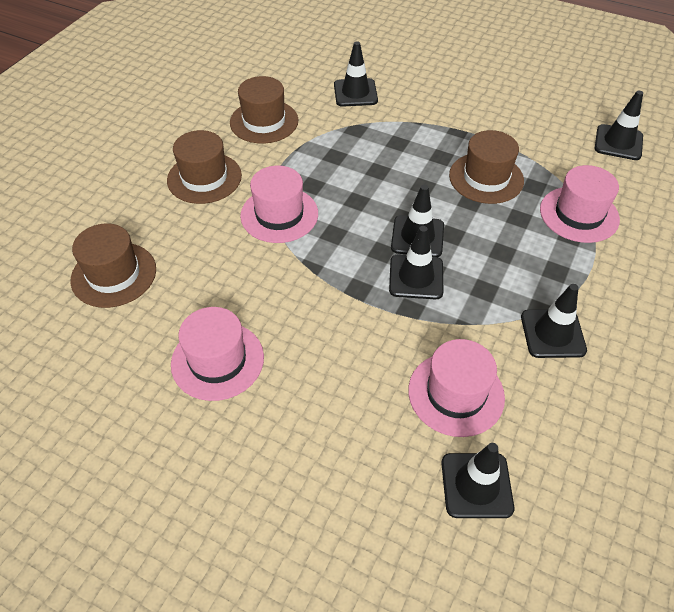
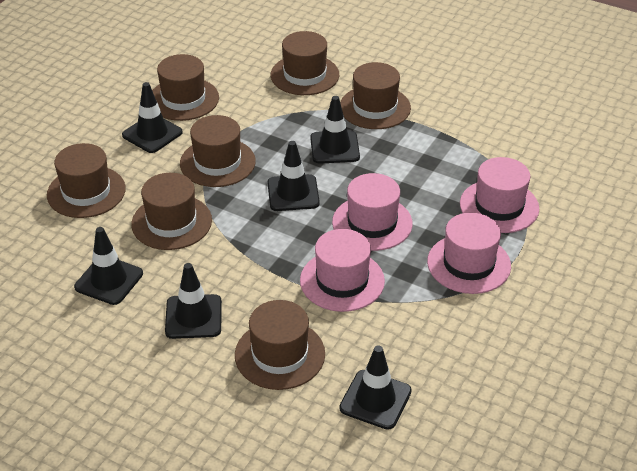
brown hat: [70,223,156,308] [167,130,242,204] [230,76,298,144] [449,130,524,204] = 4 -> [47,143,126,218] [131,173,212,250] [152,54,219,121] [180,115,256,187] [235,300,325,390] [271,31,339,95] [340,62,411,129] = 7

